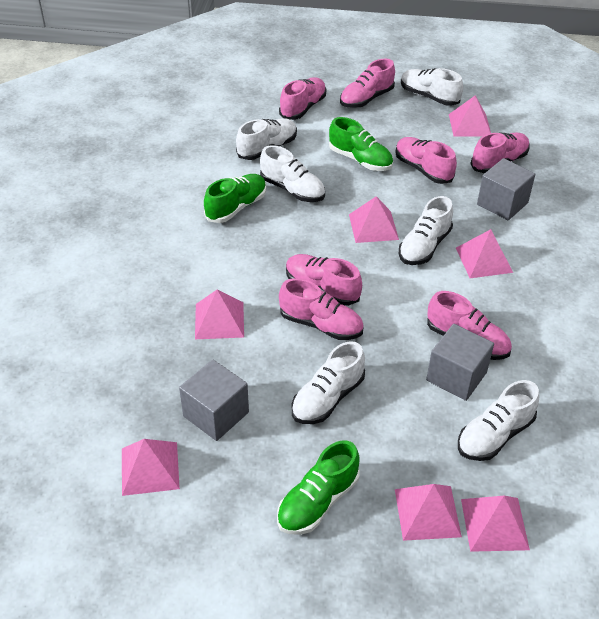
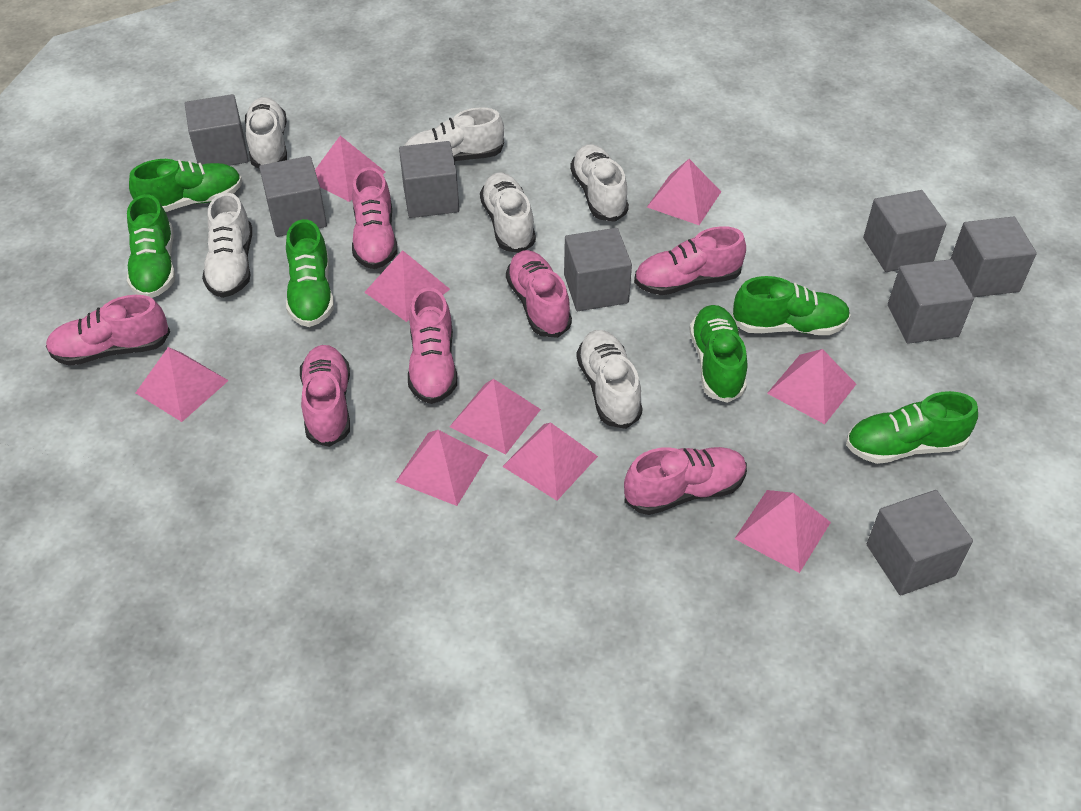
green shoe: [204,174,266,223] [277,440,360,535] [329,117,393,171] = 3 -> [127,194,175,298] [129,159,242,212] [286,219,334,327] [689,305,748,403] [732,276,851,335] [846,391,978,464] = 6
grey cube: [179,360,249,441] [426,324,494,401] [477,158,536,220] = 3 -> [185,94,249,166] [259,156,327,237] [399,141,459,218] [564,228,632,311] [863,190,946,272] [867,490,973,596] [888,259,974,344] [951,217,1037,297] = 8
pink pyramid: [122,439,180,496] [195,290,244,339] [349,196,399,243] [395,484,462,541] [449,95,491,136] [456,229,513,278] [461,496,530,552] = 7 -> [136,347,229,422] [315,136,385,202] [364,250,450,322] [396,430,488,506] [450,379,541,454] [502,423,598,501] [647,159,721,225] [734,490,831,573] [767,349,856,424] = 9

